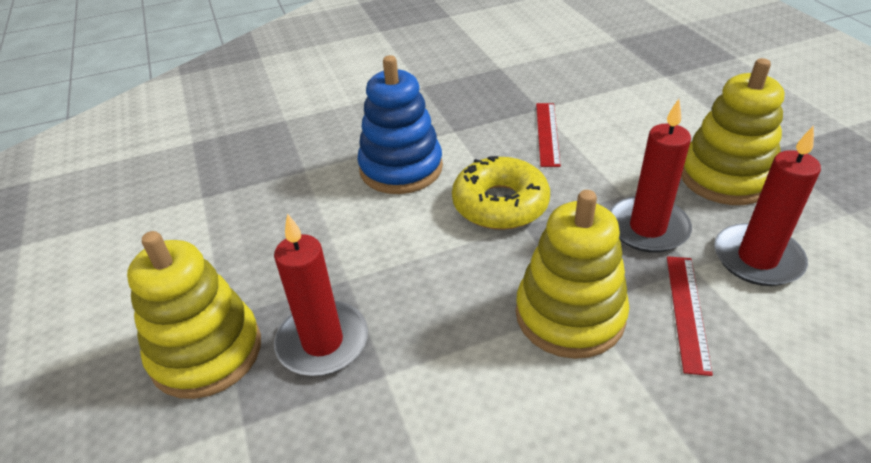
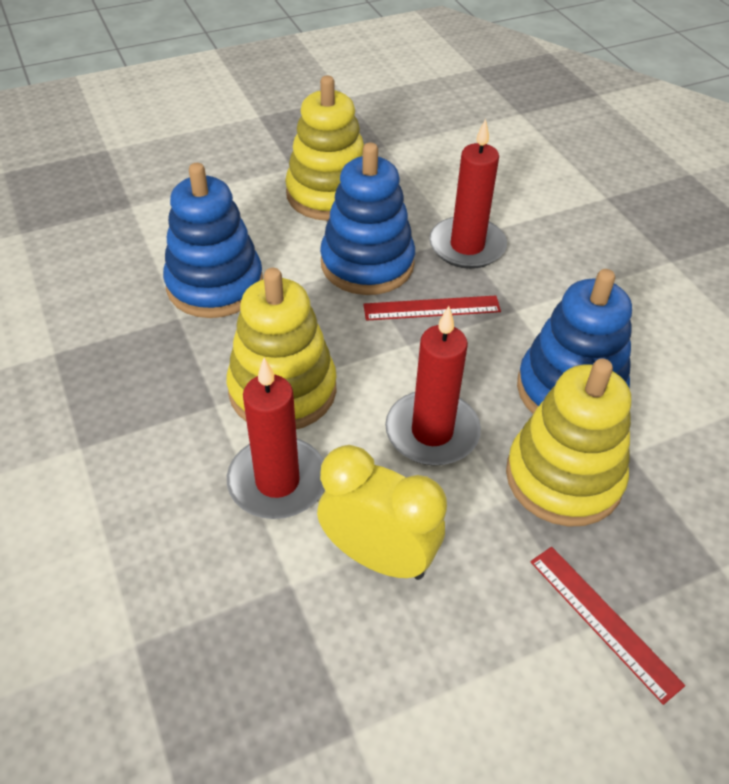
blue stacking toy: [357,55,443,194] = 1 -> [163,163,263,318] [320,143,415,295] [517,269,632,414] = 3
yellow clock: none = 0 -> [317,445,447,580] = 1
yellow donut: [452,156,550,230] = 1 -> none = 0

